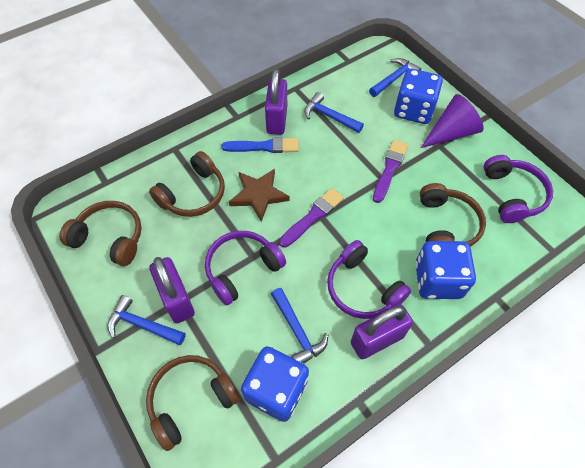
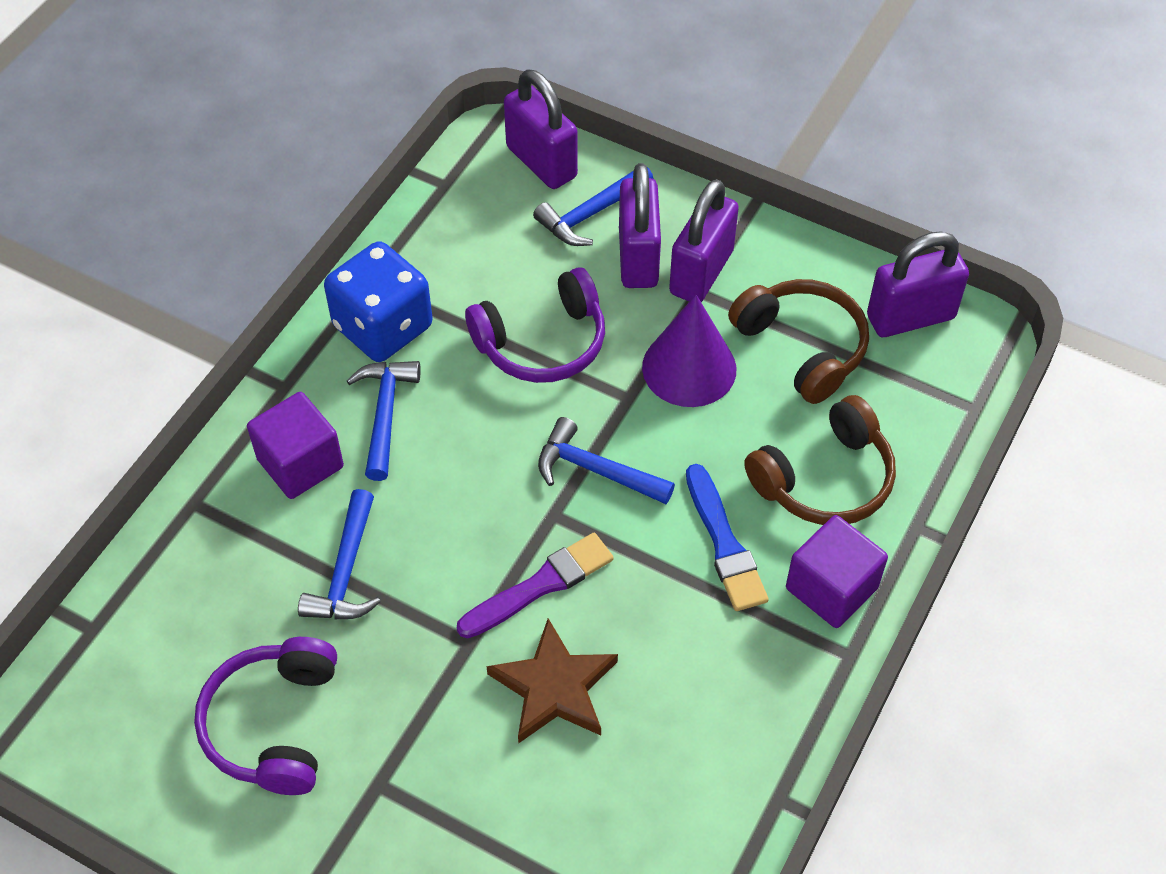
blue dice: [241,346,309,422] [394,68,443,124] [415,241,476,299] = 3 -> [324,241,433,362] = 1
brown headphones: [59,201,142,266] [146,355,240,451] [149,151,225,217] [420,183,486,247] = 4 -> [728,279,869,404] [744,395,896,525] = 2
purple brush: [279,188,344,248] [373,140,409,203] = 2 -> [457,533,614,638] = 1
purple cube: none = 0 -> [247,392,344,499] [786,515,888,628] = 2
purple headphones: [205,231,286,306] [327,240,411,319] [484,155,553,223] = 3 -> [194,637,337,795] [465,267,605,383] = 2
purple padlock: [149,257,195,323] [265,69,287,135] [351,304,413,359] = 3 -> [504,69,578,189] [619,163,661,288] [669,179,739,302] [867,231,969,337] = 4

